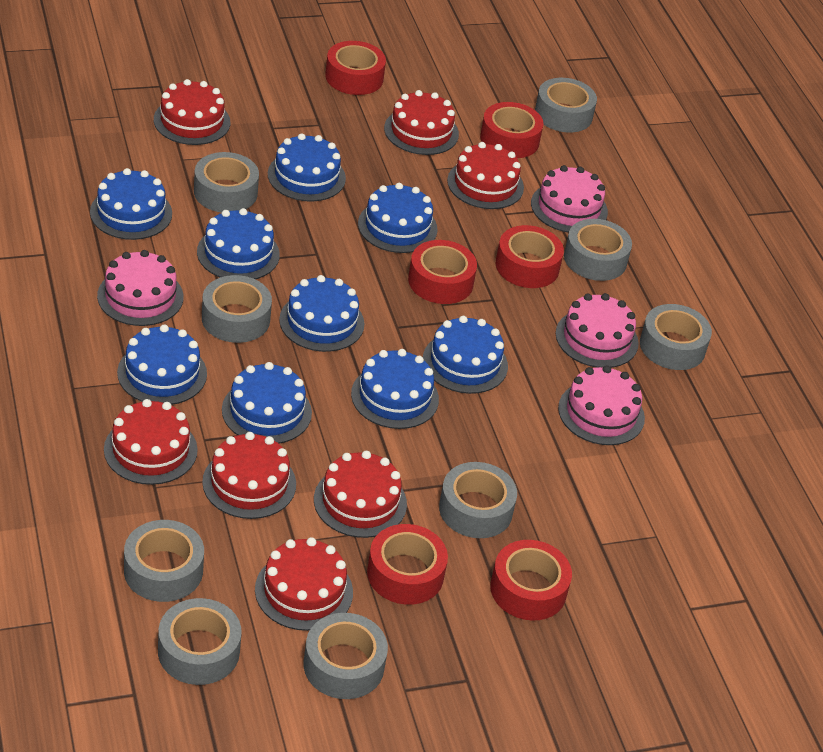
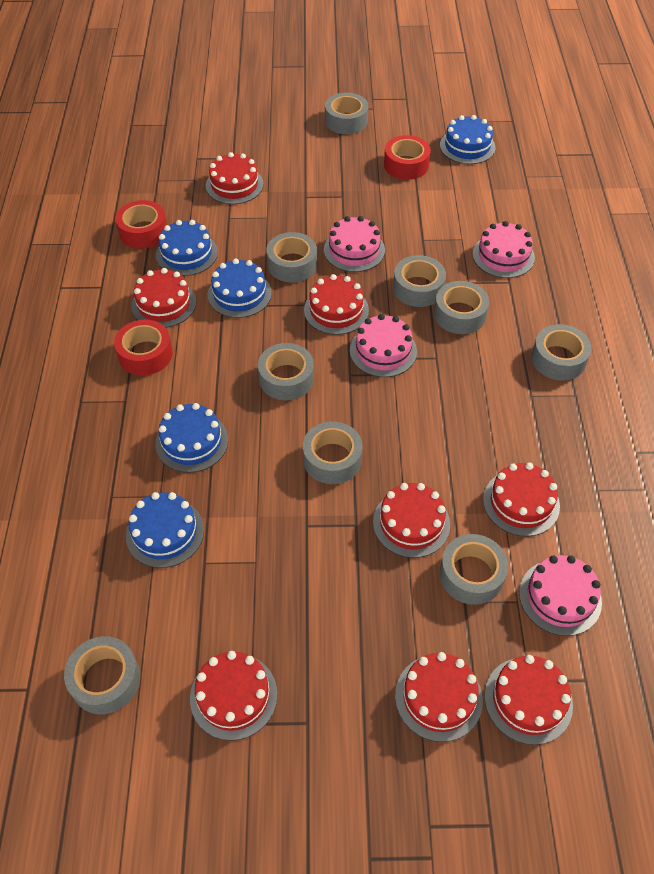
blue cake: [90,168,172,240] [117,324,207,405] [197,208,280,279] [222,362,312,444] [268,133,346,202] [279,275,365,352] [351,349,439,429] [358,183,438,253] [423,316,508,394] = 9 -> [126,492,204,568] [155,403,228,473] [156,220,218,276] [208,258,272,318] [440,115,495,164] = 5
red cake: [104,399,198,485] [154,79,230,145] [202,432,296,519] [255,537,353,631] [314,451,407,538] [384,90,459,155] [447,142,524,209] = 7 -> [131,268,196,328] [190,651,277,741] [206,152,264,204] [304,274,369,335] [373,483,450,558] [395,652,483,742] [483,463,560,536] [484,655,573,745] = 8
red tape: [325,41,386,95] [367,524,448,605] [408,240,477,304] [480,102,543,158] [490,540,572,620] [496,225,564,288] = 6 -> [114,320,173,376] [115,200,167,249] [384,135,431,180] = 3

